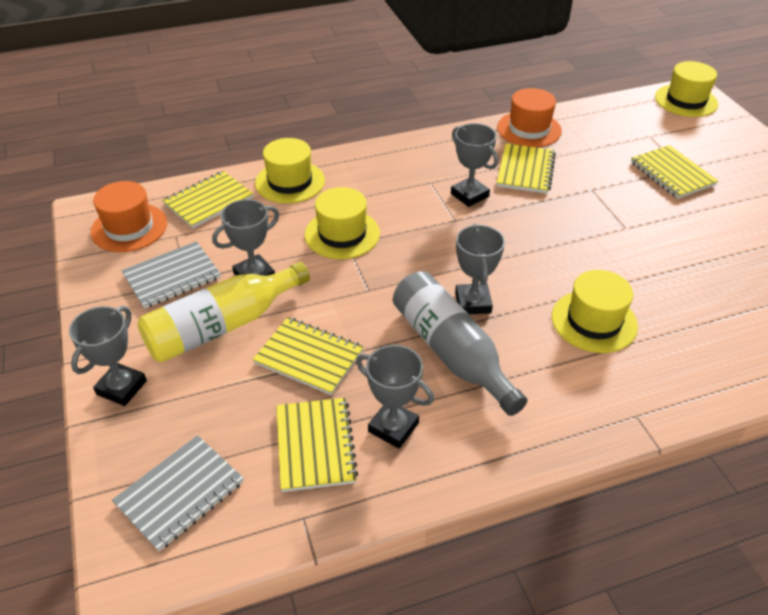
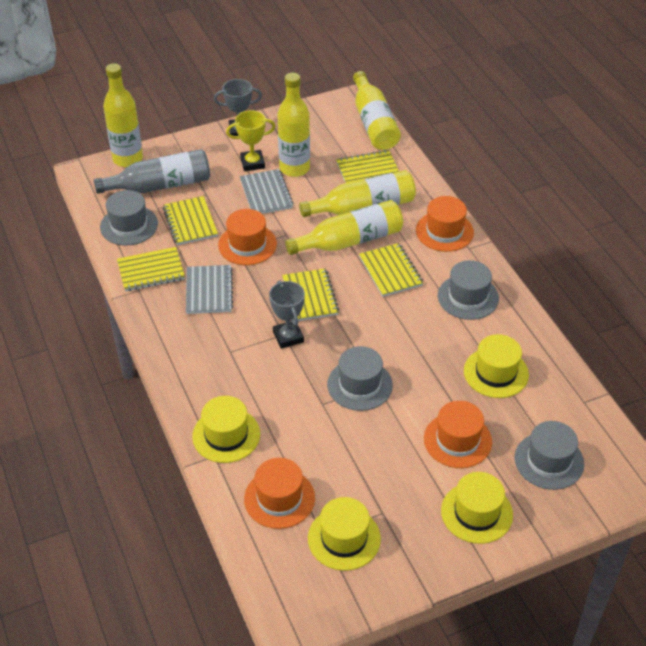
grey hat: none = 0 -> [100,190,158,246] [327,346,393,411] [438,260,499,320] [515,421,584,490] = 4
grey trophy: [69,306,147,406] [212,199,279,276] [356,345,434,449] [451,123,498,207] [455,224,505,314] = 5 -> [214,79,262,136] [269,280,305,349] = 2
orange hat: [91,181,167,252] [497,88,562,147] = 2 -> [218,209,277,265] [244,458,315,529] [416,196,474,252] [424,401,492,468] = 4
yellow bottle: [137,262,310,362] = 1 -> [103,63,143,167] [277,73,310,177] [285,200,403,255] [299,170,416,217] [353,71,401,150] = 5
yellow trophy: none = 0 -> [226,110,275,171] = 1

